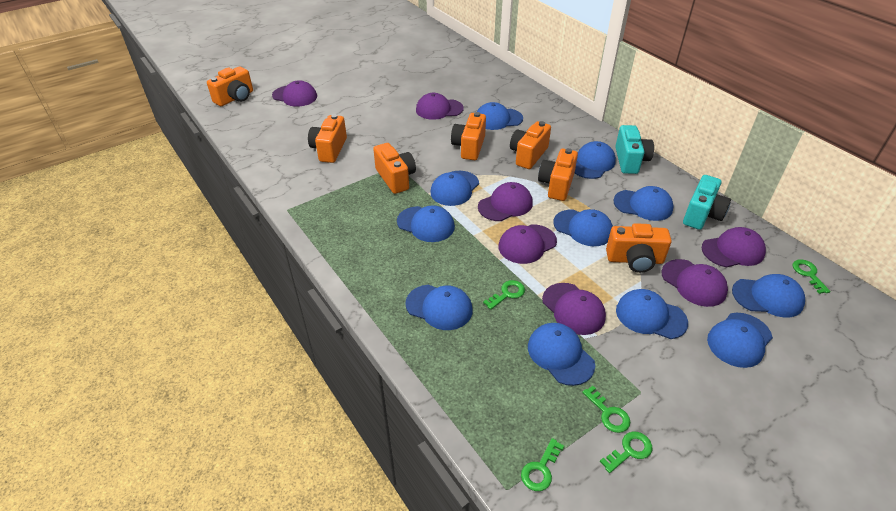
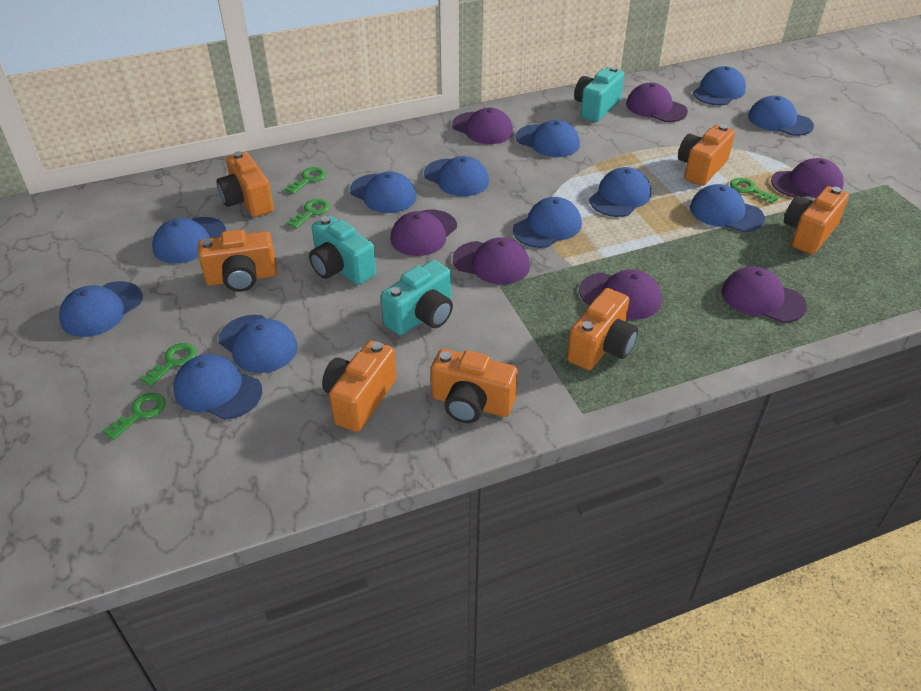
blue cap: [397,205,455,242] [405,285,473,330] [430,171,479,206] [477,102,523,130] [528,323,595,386] [553,209,613,246] [575,141,616,179] [613,186,674,221] [616,289,688,339] [707,313,773,368] [732,274,805,317] = 11 -> [59,281,142,337] [152,217,226,264] [173,354,262,420] [219,315,298,373] [350,171,417,213] [424,156,489,196] [513,197,582,248] [516,120,580,157] [589,167,651,217] [690,184,765,232] [693,66,746,105] [748,95,814,136] = 12
turquoise camera: [615,125,654,174] [683,175,731,230] = 2 -> [309,215,376,285] [381,260,453,335] [574,66,625,122] = 3

